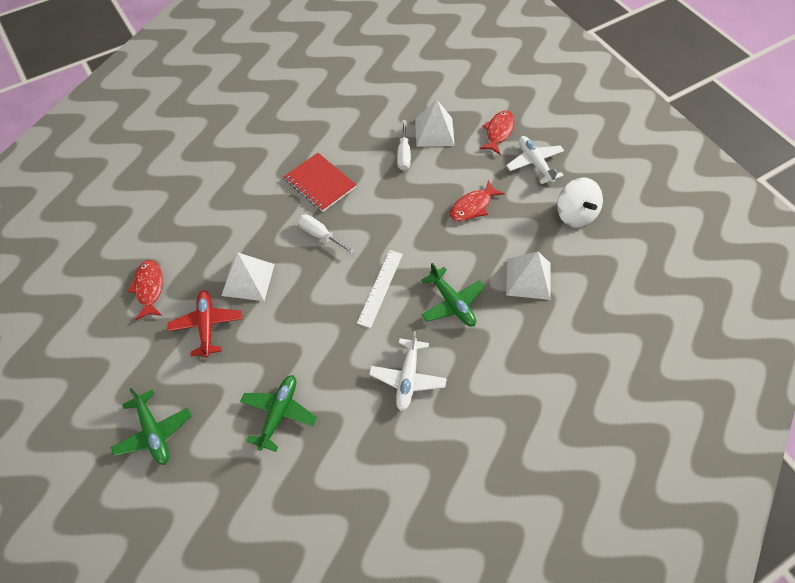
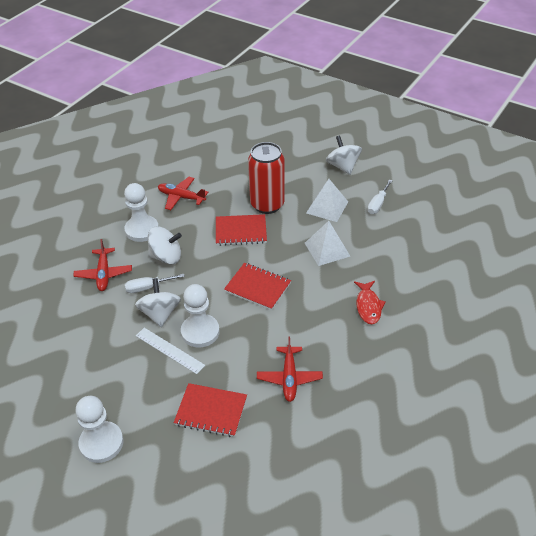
green plane: [111,388,192,465] [240,375,317,452] [421,263,485,326] = 3 -> none = 0
red can: none = 0 -> [248,142,285,214] = 1
red fish: [127,260,163,320] [450,180,505,221] [479,110,515,155] = 3 -> [354,281,386,324] = 1
red notebook: [284,153,356,212] = 1 -> [174,383,247,437] [216,214,267,246] [224,263,291,310] = 3
red plane: [168,290,242,358] = 1 -> [73,239,132,291] [158,177,208,210] [257,337,323,402] = 3
white pawn: none = 0 -> [76,396,124,463] [124,183,159,242] [181,284,220,348] = 3
white plane: [369,331,447,412] [506,136,564,184] = 2 -> none = 0
white pyramid: [221,253,275,301] [415,100,455,147] [506,252,551,300] = 3 -> [305,221,350,266] [306,179,348,222] = 2
white spinning top: [557,177,603,228] = 1 -> [135,278,181,327] [148,226,182,264] [326,136,362,175] = 3

